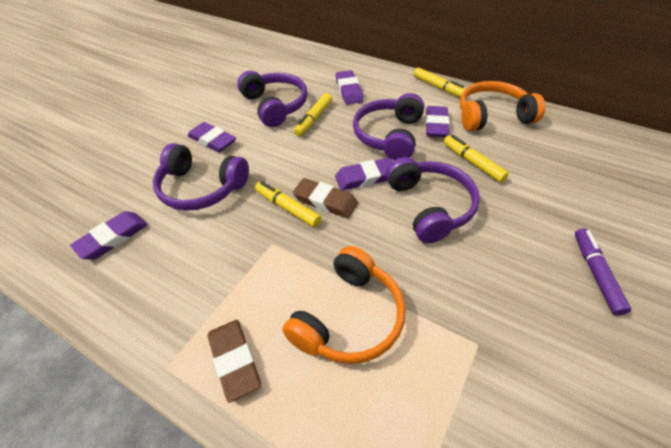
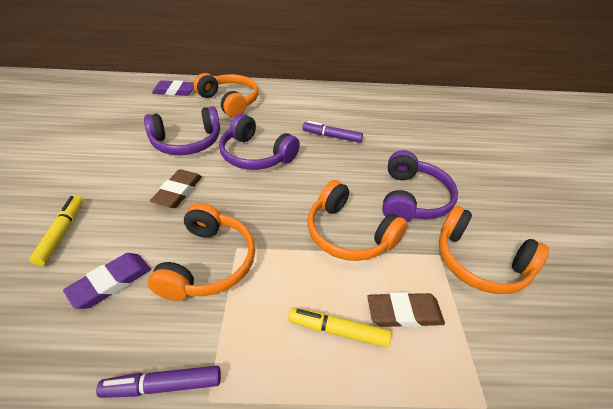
orange headphones: [282,246,406,364] [460,81,545,131] = 2 -> [148,203,255,301] [194,73,259,117] [307,180,408,261] [439,206,549,294] = 4
purple eraser: [70,211,148,260] [188,122,236,152] [335,158,393,190] [336,70,363,104] [426,106,450,137] = 5 -> [63,253,151,309] [152,80,194,96] = 2
purple headphones: [153,143,249,211] [237,71,307,127] [353,93,424,160] [386,157,480,243] = 4 -> [144,106,220,155] [219,114,300,170] [382,150,458,222] = 3
purple marker: [575,228,631,315] = 1 -> [96,366,221,398] [302,121,363,143] = 2
yellow marker: [255,181,321,227] [294,93,332,136] [414,68,465,97] [444,135,509,182] = 4 -> [29,195,83,266] [288,308,391,348] = 2

